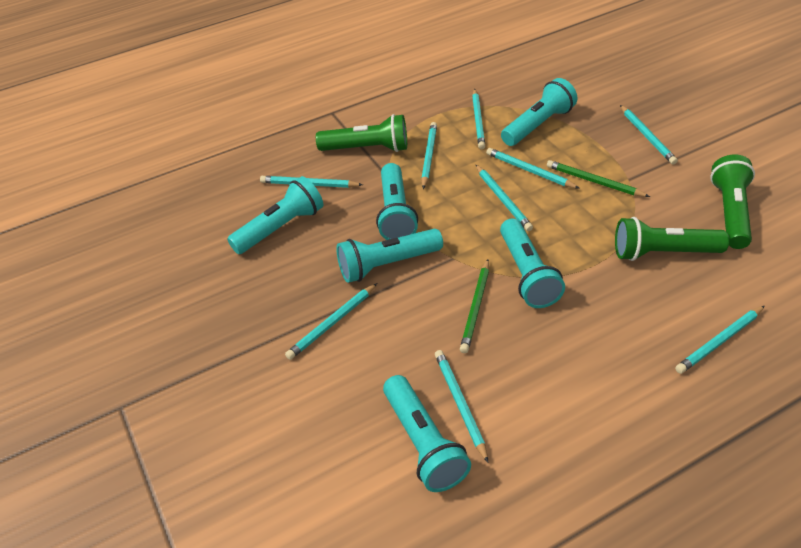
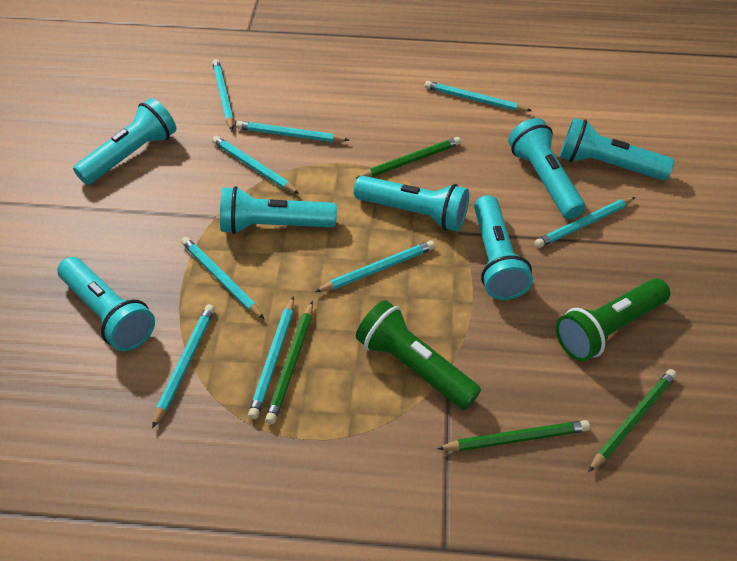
green flashlight: [316,114,407,152] [615,217,729,261] [710,155,755,249] = 3 -> [356,300,481,410] [556,278,670,361] = 2
green pencil: [460,259,489,353] [547,160,650,197] = 2 -> [265,301,313,424] [355,137,461,179] [437,420,590,451] [588,369,677,472] = 4
turquoise flashlight: [227,176,323,254] [336,229,443,283] [376,163,418,240] [383,375,471,492] [500,218,565,308] [501,78,577,146] = 6 -> [58,257,155,351] [73,98,176,185] [220,186,337,234] [354,176,469,232] [474,195,533,300] [508,118,585,219] [560,118,675,180] = 7

